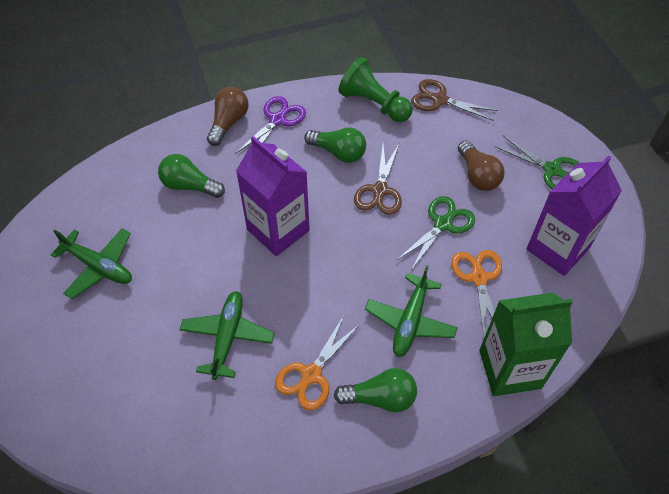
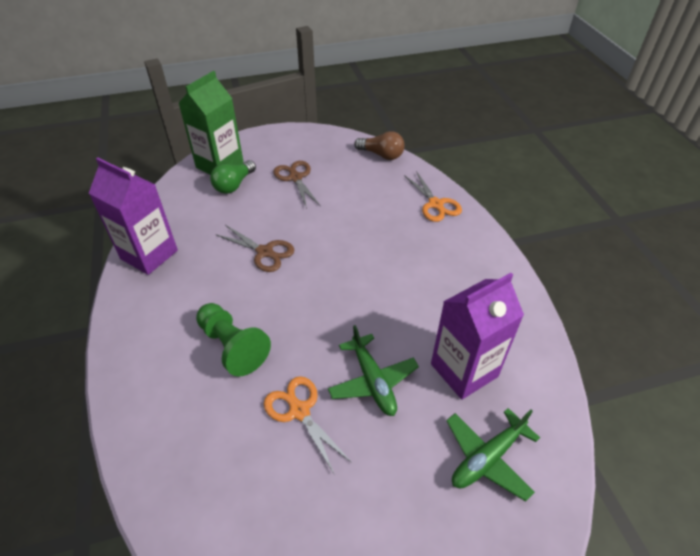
brown light bulb: [207,87,249,146] [458,140,505,191] = 2 -> [354,131,405,160] = 1
green light bulb: [158,154,225,198] [304,127,366,163] [334,368,417,412] = 3 -> [210,160,256,194] = 1
green plane: [51,229,132,299] [180,291,274,380] [365,265,458,357] = 3 -> [328,325,419,416] [446,408,540,502] = 2
green scissors: [397,196,475,270] [494,135,580,189] = 2 -> none = 0
purple scissors: [235,96,306,154] = 1 -> none = 0

